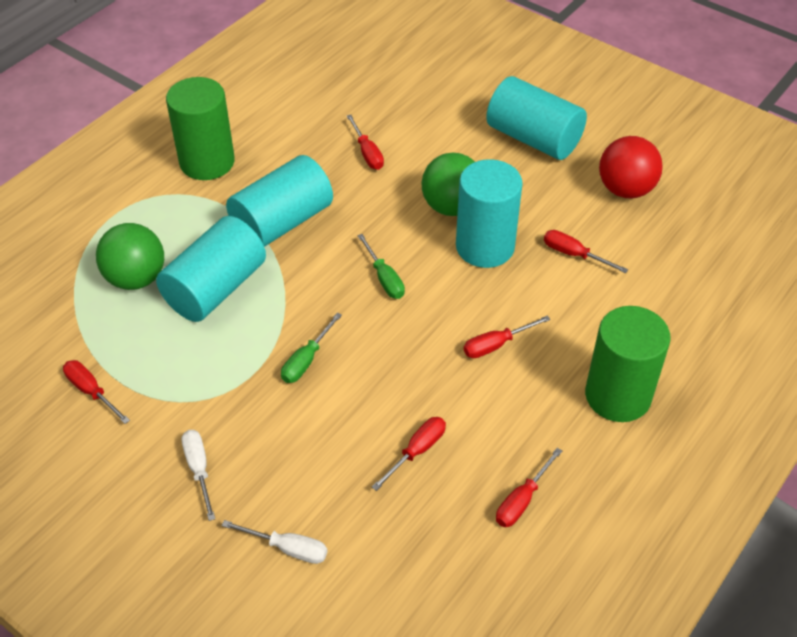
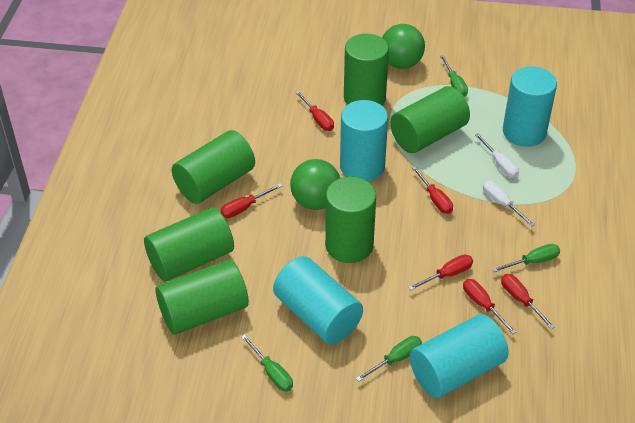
green cylinder: [166,77,235,180] [585,306,671,422] = 2 -> [144,207,234,282] [156,259,249,335] [172,130,255,204] [325,177,376,263] [344,34,389,105] [390,86,470,153] = 6
green screwdriver: [281,313,342,383] [358,234,405,299] = 2 -> [241,334,293,391] [356,336,422,382] [440,55,468,97] [492,244,560,272] = 4
red ball: [599,136,663,199] = 1 -> none = 0

